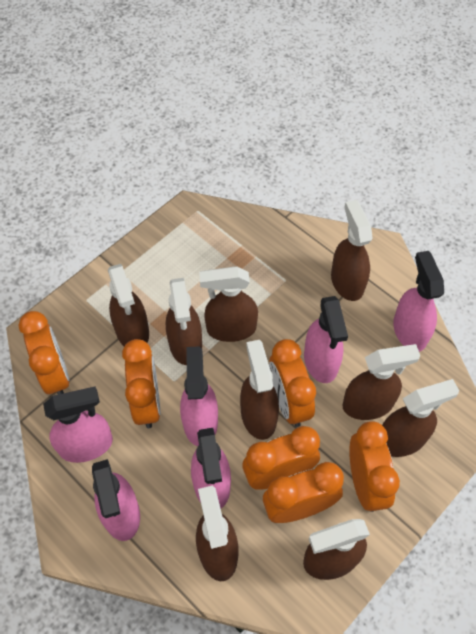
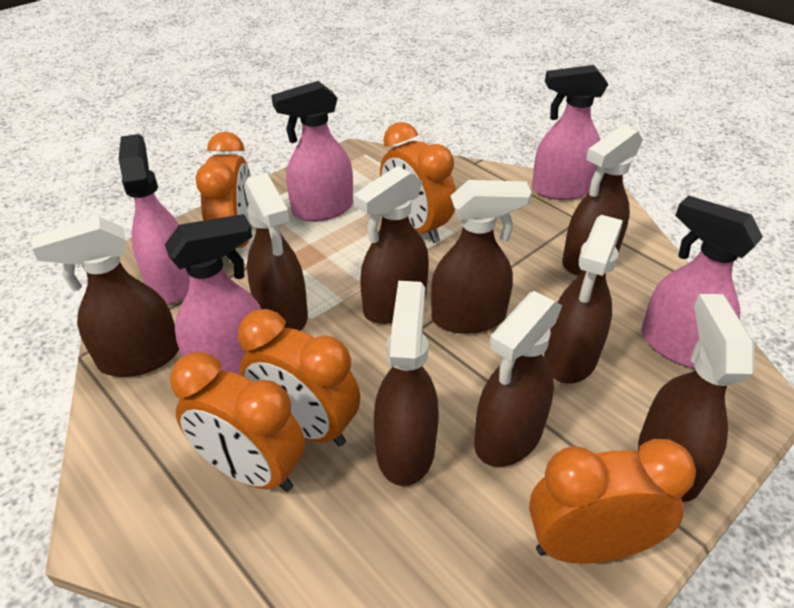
orange clock: [19,311,69,394] [122,339,160,428] [242,426,320,490] [263,462,344,523] [269,339,316,427] [349,421,400,512] = 6 -> [170,352,305,492] [195,132,253,262] [238,309,360,447] [380,122,456,243] [529,439,696,564] = 5
pink spray bottle: [43,386,113,463] [92,459,140,541] [180,346,218,446] [191,428,231,508] [304,296,348,383] [393,251,444,352] = 6 -> [119,134,190,303] [165,214,261,375] [271,81,353,221] [532,65,608,200] [642,195,763,368] = 5

